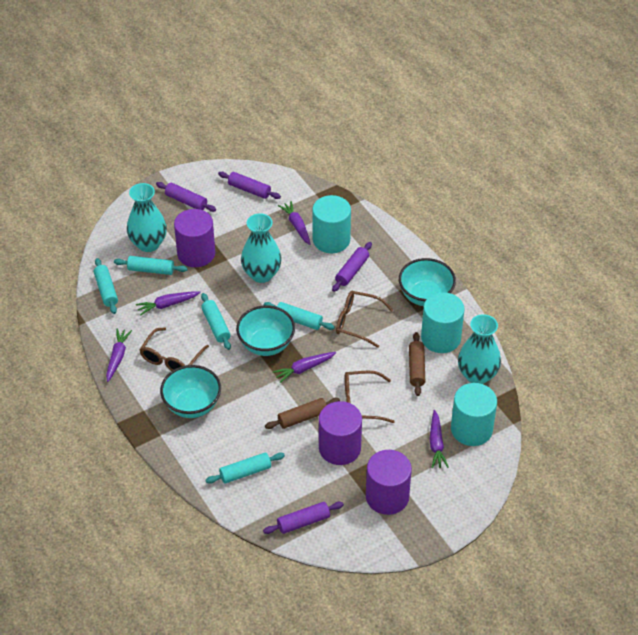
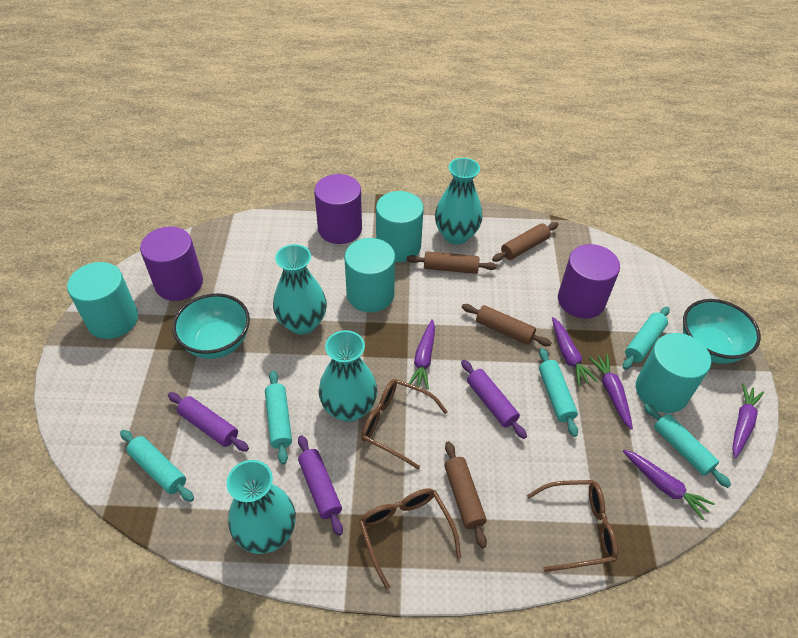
brown rolling pin: [265,398,340,429] [409,332,425,396] = 2 -> [407,251,497,274] [444,441,487,548] [462,304,552,346] [492,222,558,262] = 4
purple rolling pin: [156,182,216,212] [218,172,281,199] [263,502,344,534] [332,242,372,292] = 4 -> [168,392,249,452] [298,435,343,536] [461,360,527,439] = 3
turquoise bowl: [160,365,221,418] [236,305,295,356] [399,258,456,306] = 3 -> [172,293,250,359] [683,299,761,364] = 2
turquoise cylinder: [312,195,351,253] [421,292,465,353] [451,383,497,446] = 3 -> [67,262,138,339] [344,238,395,312] [376,191,424,262] [636,333,711,413] = 4
turquoise vase: [127,183,167,252] [241,213,282,283] [458,314,501,384] = 3 -> [226,460,296,554] [273,244,327,335] [319,330,377,422] [435,158,482,245] = 4

